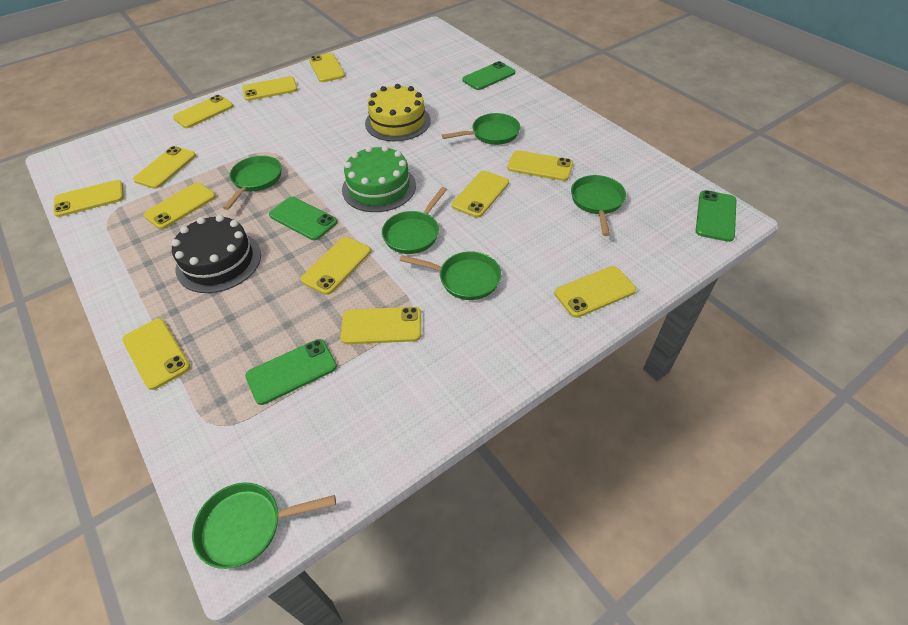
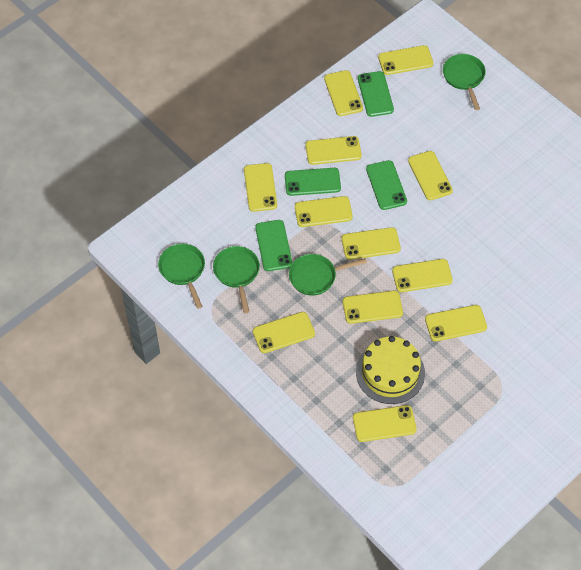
black cake: [172,215,261,293] = 1 -> none = 0
green cake: [342,145,416,212] = 1 -> none = 0
green pan: [192,483,336,569] [223,155,281,210] [382,187,447,254] [400,251,501,300] [442,113,520,145] [571,175,626,236] = 6 -> [158,244,205,309] [213,246,260,313] [289,254,367,296] [443,54,486,110] = 4

